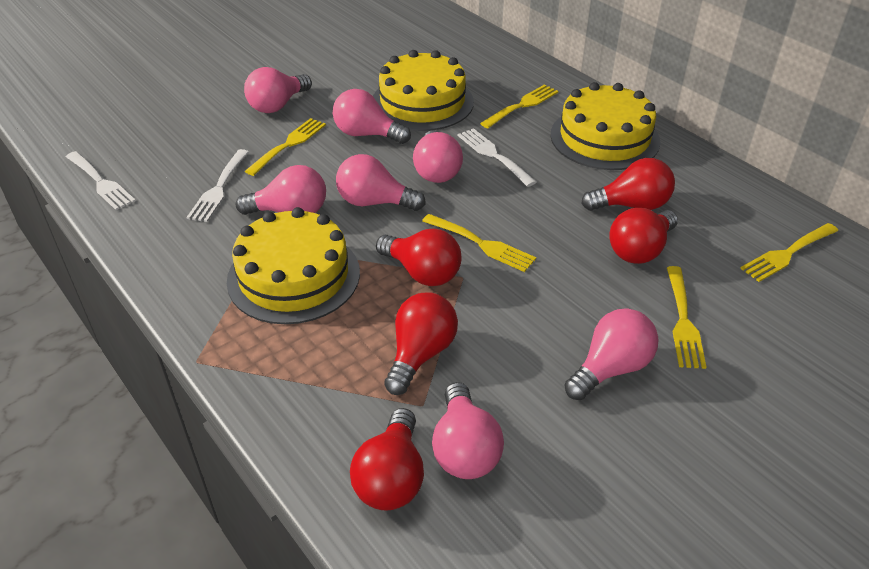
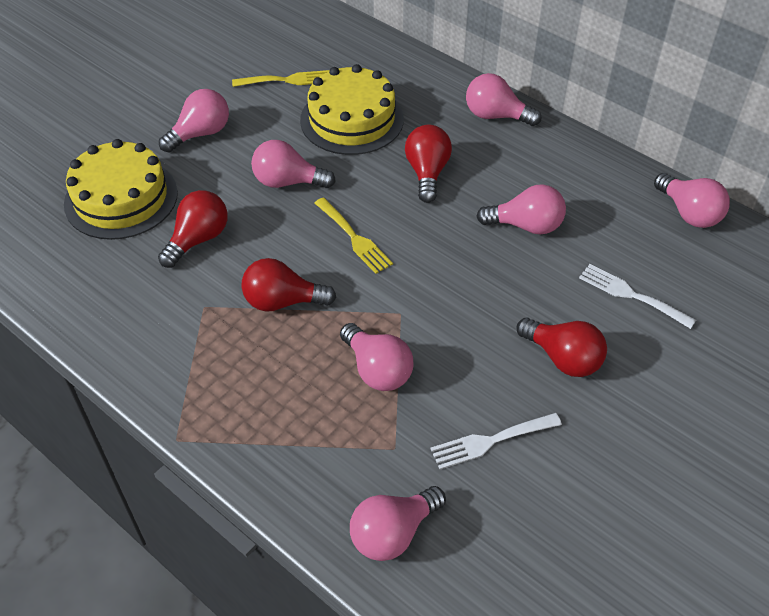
red light bulb: [350,408,424,511] [376,229,461,286] [384,292,458,395] [581,158,675,211] [609,208,678,264] = 5 -> [158,190,228,268] [241,258,336,312] [405,125,452,203] [517,318,607,377] = 4
white fork: [66,151,136,210] [186,149,249,222] [458,128,536,187] = 3 -> [431,413,562,469] [579,264,696,329] = 2
yellow cake: [227,207,360,324] [373,50,474,131] [550,82,660,170] = 3 -> [64,139,178,240] [300,64,404,155] = 2
yellow fork: [245,118,326,176] [422,214,536,272] [480,84,558,128] [667,266,707,369] [740,223,838,282] = 5 -> [232,70,330,87] [315,197,393,274] = 2

